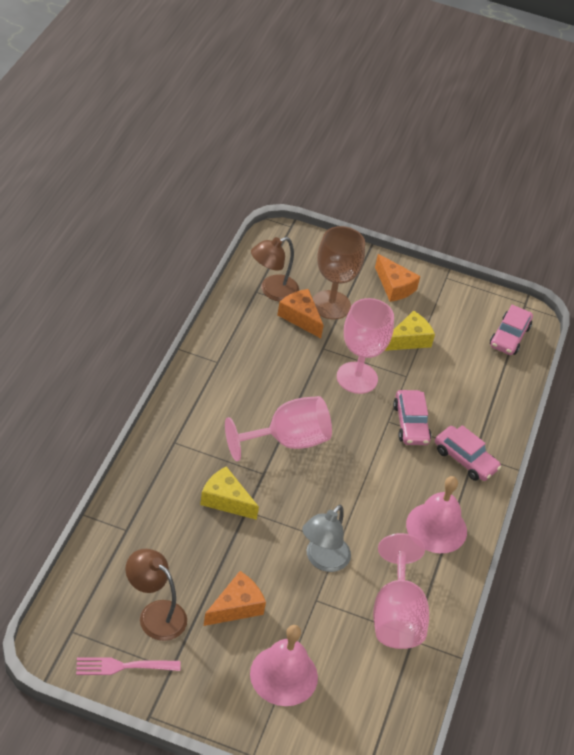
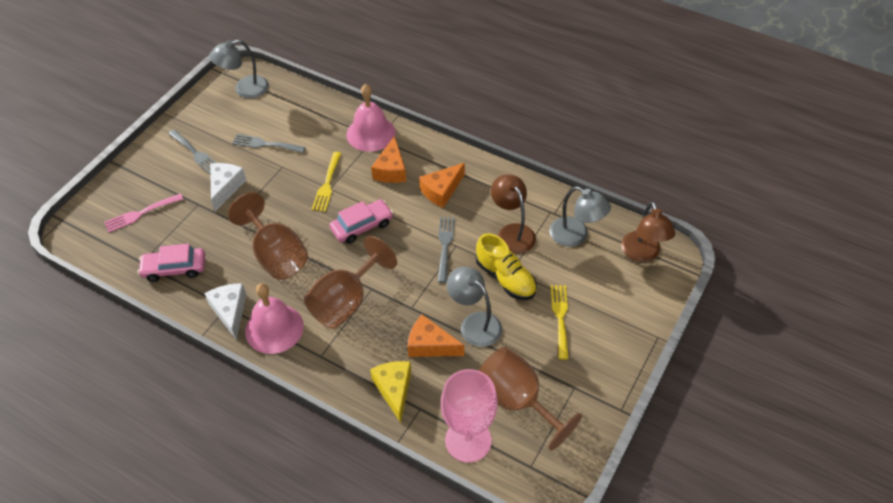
brown goblet: [312,226,365,320] = 1 -> [228,192,308,279] [304,236,397,329] [478,347,582,451] = 3
grey fork: none = 0 -> [168,129,216,174] [232,134,306,153] [438,217,455,283] = 3
grey lamp: [302,505,351,572] = 1 -> [209,39,269,98] [447,267,502,347] [549,186,611,247] = 3
pink car: [393,390,431,445] [435,425,501,481] [490,305,533,355] = 3 -> [138,244,205,282] [330,199,393,244] = 2
pink goblet: [225,396,332,461] [337,298,394,394] [373,533,429,649] = 3 -> [441,369,498,463] = 1
white cheese: none = 0 -> [204,283,246,340] [210,163,246,212] = 2
yellow cheese: [200,466,259,520] [385,310,435,351] = 2 -> [370,361,411,423] = 1
yellow fork: none = 0 -> [312,152,342,212] [551,285,569,359] = 2
yellow shoe: none = 0 -> [476,233,537,300] = 1

